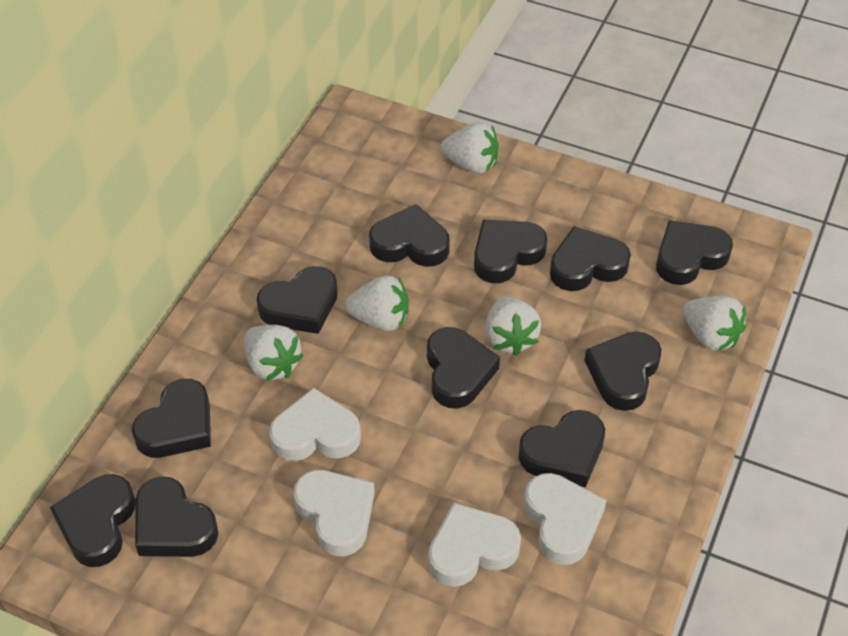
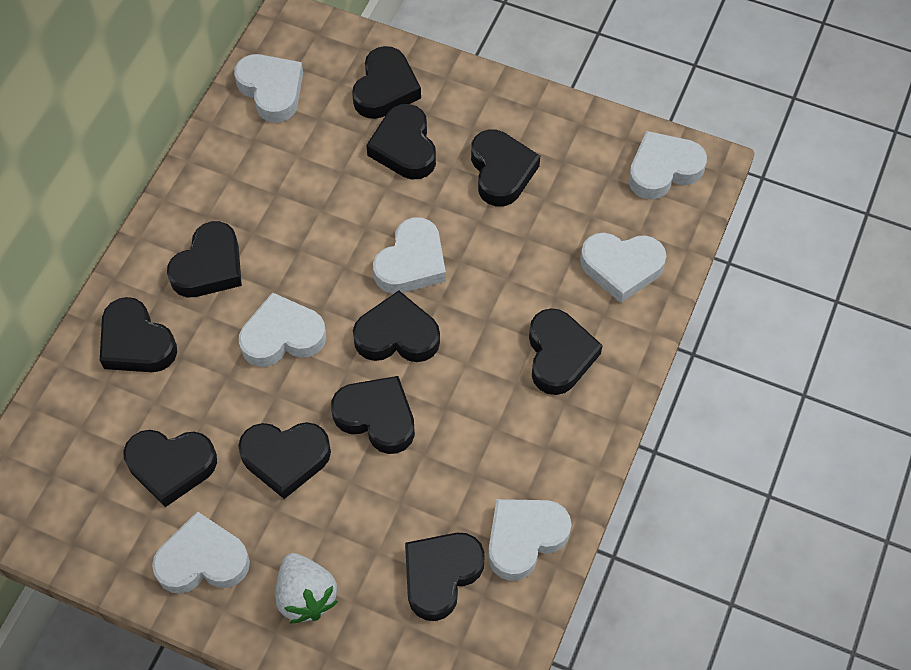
white heart: [269,388,361,461] [293,470,375,556] [428,503,521,587] [524,473,606,565] = 4 -> [152,511,250,594] [234,54,303,123] [239,292,326,367] [373,217,446,294] [488,499,571,581] [580,233,666,303] [628,131,707,200] = 7
white strawberry: [244,325,304,381] [344,275,409,331] [440,123,499,173] [485,297,541,356] [682,296,746,352] = 5 -> [275,553,338,623] = 1

